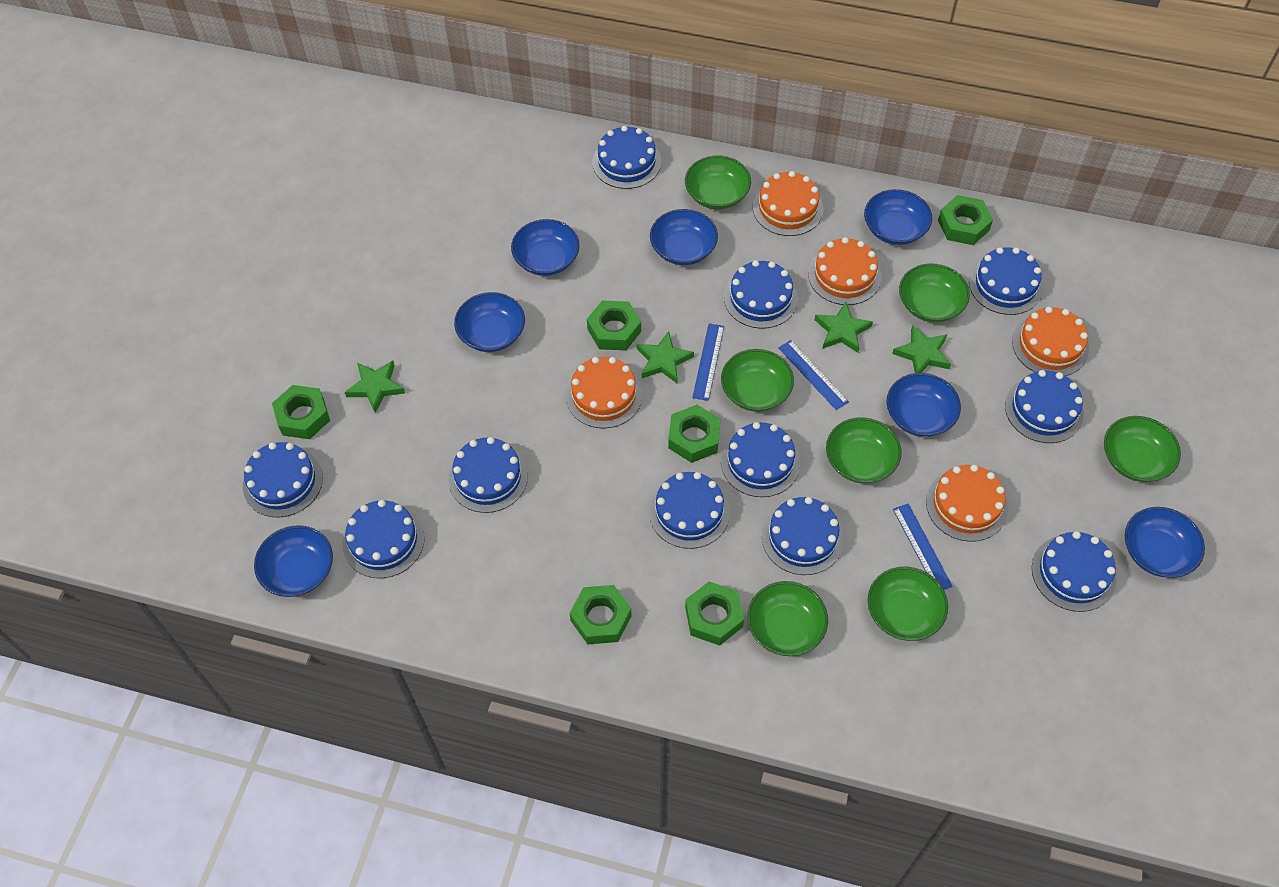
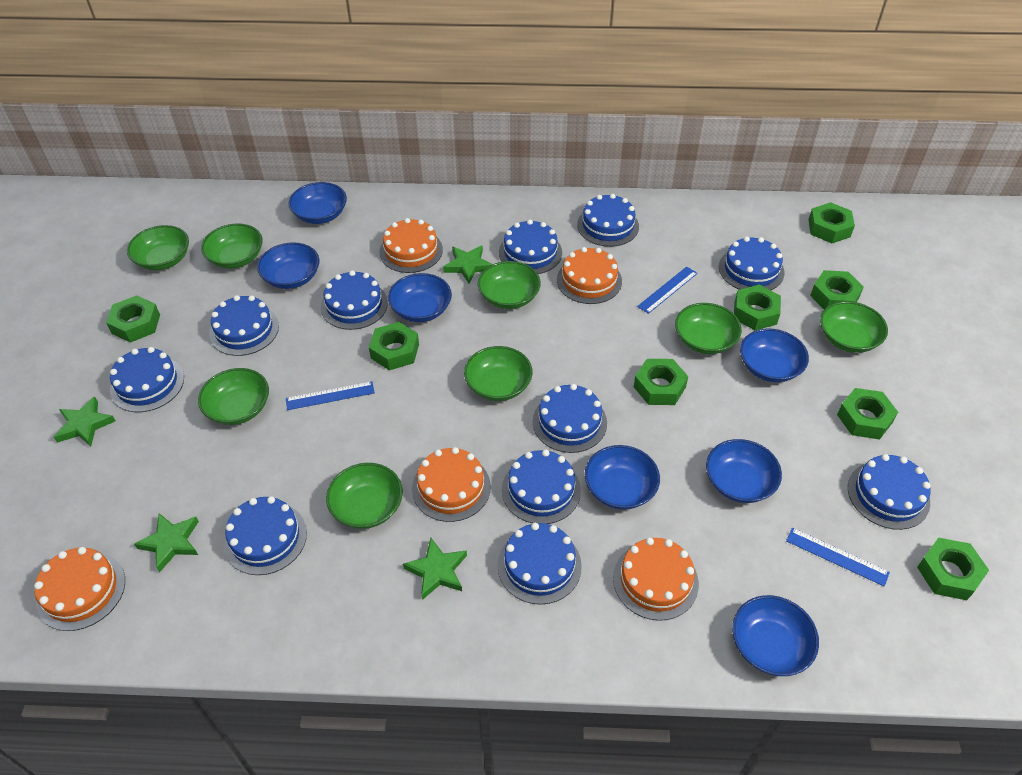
green bowl: [685,156,751,209] [721,349,794,412] [748,581,828,656] [826,417,902,484] [867,567,948,641] [899,263,970,322] [1104,416,1181,482] = 7 -> [127,225,189,270] [198,368,269,425] [201,224,262,269] [326,463,403,529] [464,346,533,401] [478,261,541,309] [675,303,742,354] [820,301,888,353] = 8
green nut: [272,385,330,439] [570,585,632,644] [587,300,641,350] [668,405,720,463] [685,581,744,646] [938,195,993,245] = 6 -> [106,295,160,343] [369,322,419,370] [634,359,688,405] [734,285,781,330] [808,202,855,243] [810,270,864,310] [837,388,898,439] [917,538,989,600] = 8

